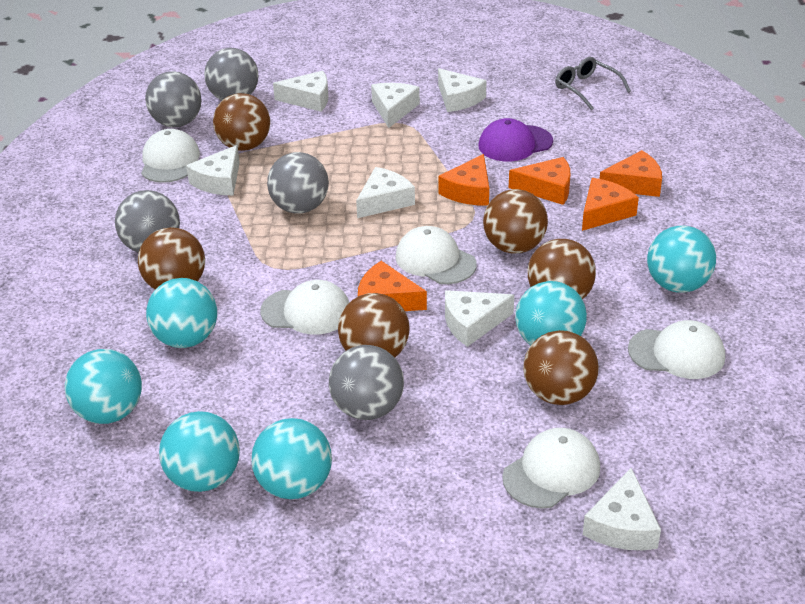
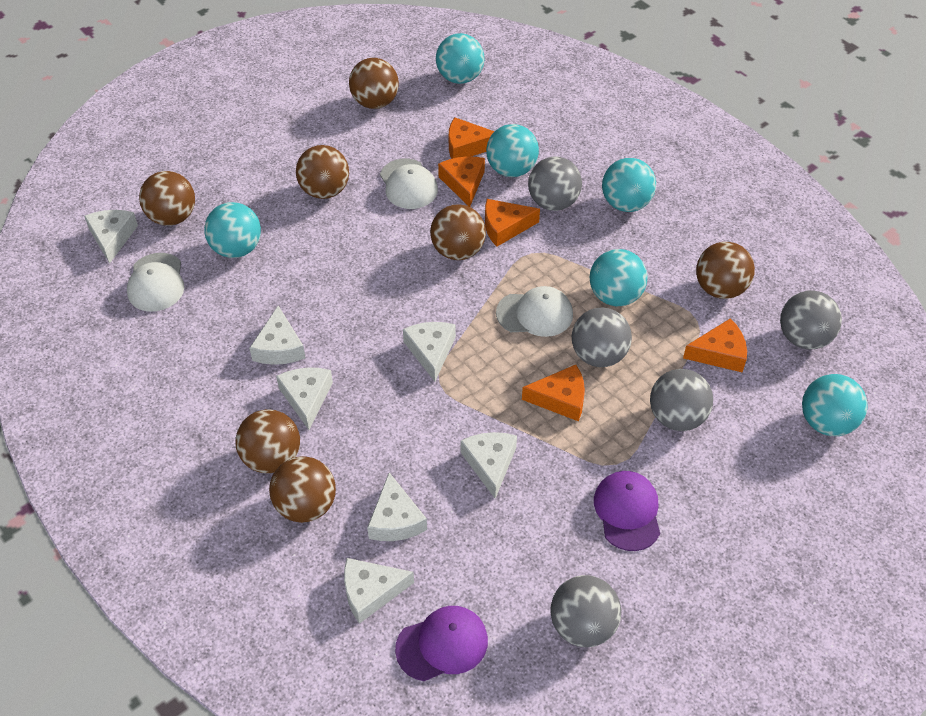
brown ball: [138,227,205,289] [213,93,270,151] [338,293,410,358] [483,189,548,253] [523,330,599,405] [527,239,596,299] = 6 -> [139,171,195,226] [236,409,300,473] [269,456,336,523] [296,145,349,199] [349,58,399,109] [430,204,486,260] [696,242,755,299] = 7
grey glasses: [555,57,631,111] = 1 -> none = 0
purple cap: [478,118,553,161] = 1 -> [395,606,488,681] [594,471,660,551] = 2
white cap: [141,129,200,183] [260,280,350,335] [395,226,477,284] [502,428,600,509] [628,320,725,379] = 5 -> [127,253,184,312] [380,159,438,209] [496,286,573,337] = 3

